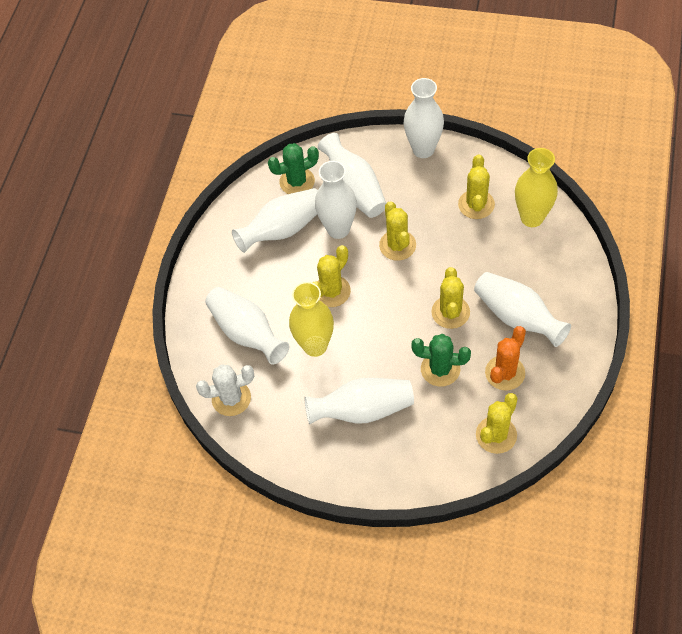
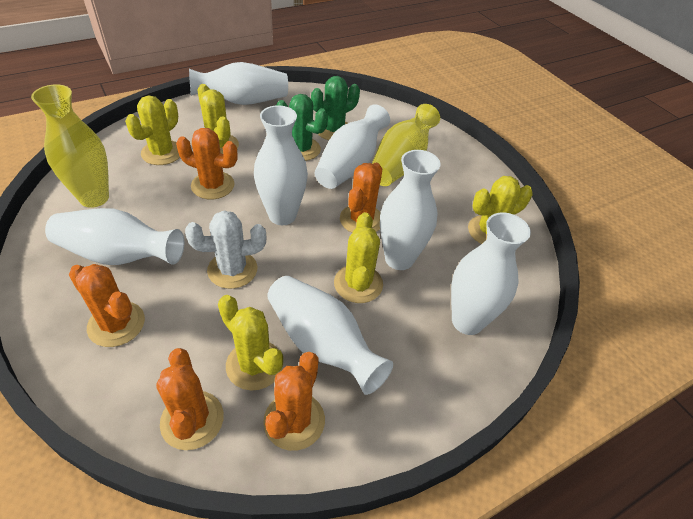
orange cactus: [485,326,526,391] = 1 -> [69,264,145,347] [156,348,224,450] [176,128,238,199] [263,352,325,451] [340,163,382,233] = 5

